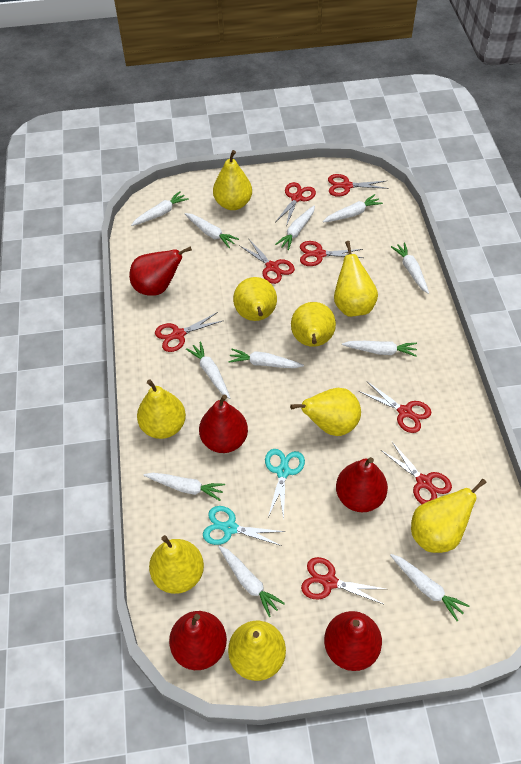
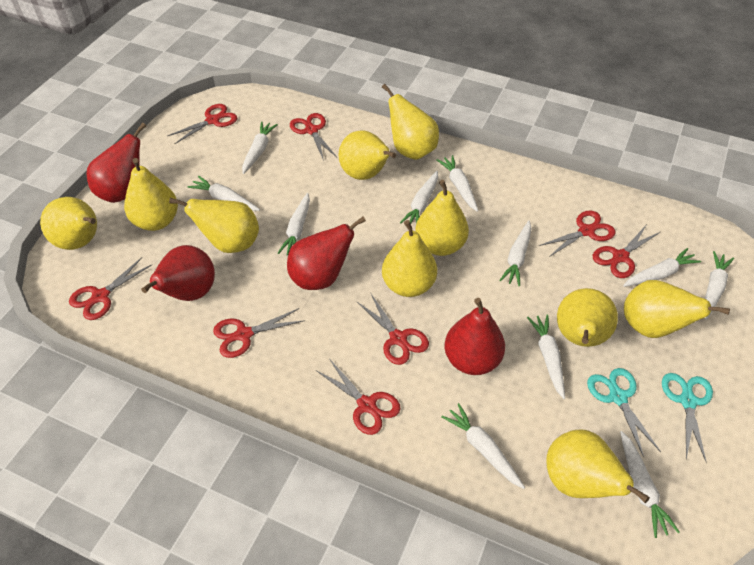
red pear: [129,247,192,296] [169,611,227,670] [199,395,248,453] [324,611,382,671] [336,457,388,512] = 5 -> [86,123,146,203] [141,245,215,301] [287,216,366,290] [445,298,505,375] = 4
yellow pear: [137,380,186,439] [149,535,204,594] [213,150,252,210] [228,621,286,681] [233,277,277,321] [290,388,361,436] [291,302,336,347] [334,241,378,317] [411,479,487,553] = 9 -> [40,197,97,250] [124,158,178,231] [169,198,259,253] [339,131,396,180] [382,84,439,160] [382,220,437,297] [415,180,469,256] [546,429,650,503] [557,288,618,347] [624,280,730,338] = 10

